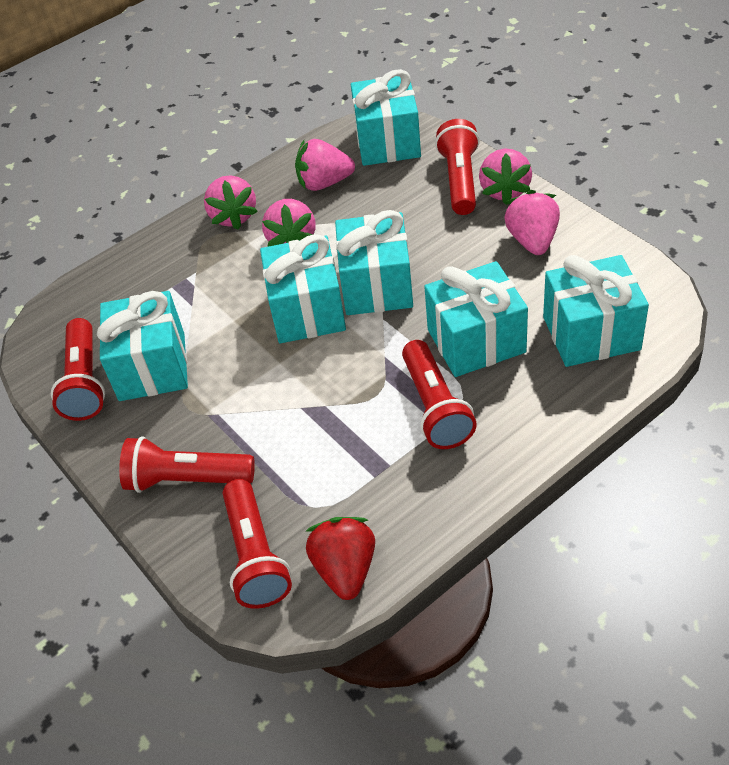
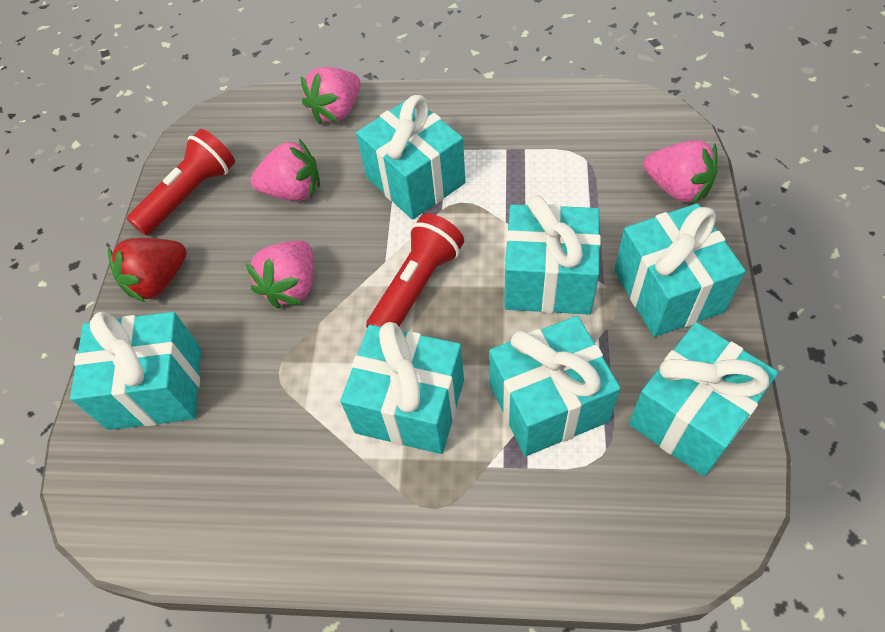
pink strawberry: [204,175,258,230] [262,199,315,247] [295,139,355,191] [479,148,532,205] [504,190,560,255] = 5 -> [245,240,314,309] [251,139,320,201] [301,67,361,125] [644,140,717,205] = 4
red flashlight: [51,318,105,421] [119,436,255,493] [223,479,292,609] [402,340,477,449] [435,119,480,215] = 5 -> [127,129,235,235] [366,213,464,328] = 2
turquoise gift: [97,291,188,401] [260,234,346,343] [335,210,413,315] [351,69,421,166] [424,261,528,377] [543,255,649,367] = 6 -> [70,312,201,430] [340,322,464,454] [356,95,465,220] [489,316,621,456] [504,195,601,315] [614,203,746,337] [629,322,778,476] = 7

